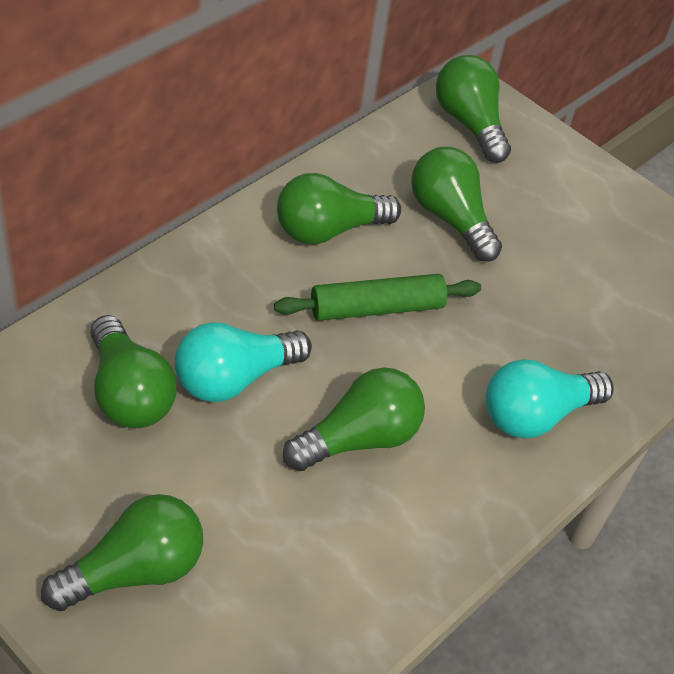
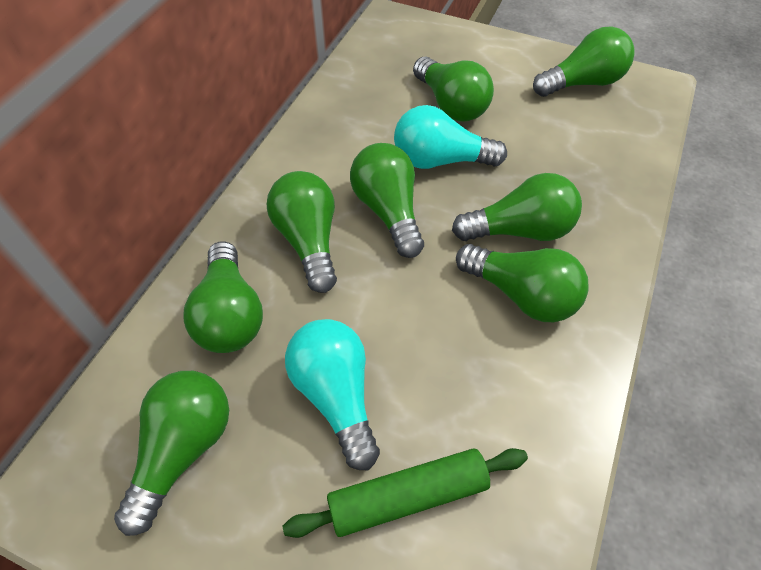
green light bulb: [41,494,203,611] [90,315,177,428] [277,173,401,244] [283,367,425,471] [411,147,502,262] [436,55,511,163] = 6 -> [114,371,229,536] [184,241,263,353] [267,171,337,293] [350,143,424,258] [413,56,494,122] [452,173,582,241] [456,244,589,322] [533,27,635,97] = 8

